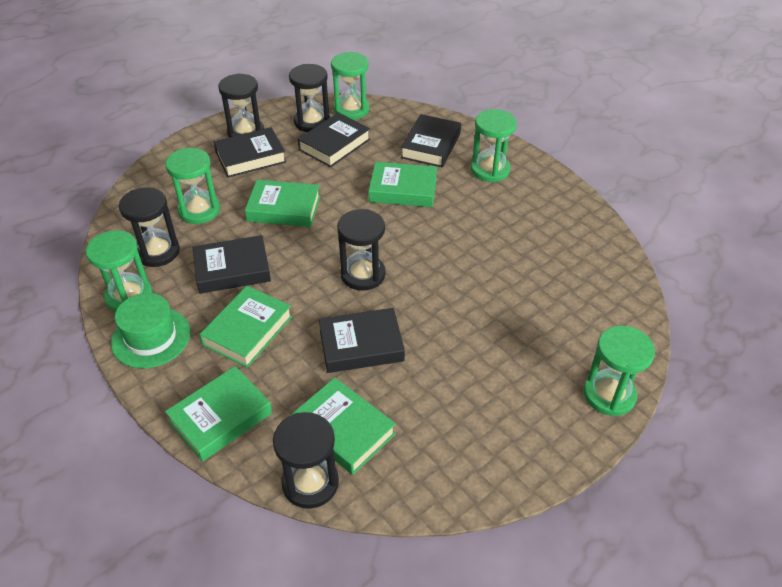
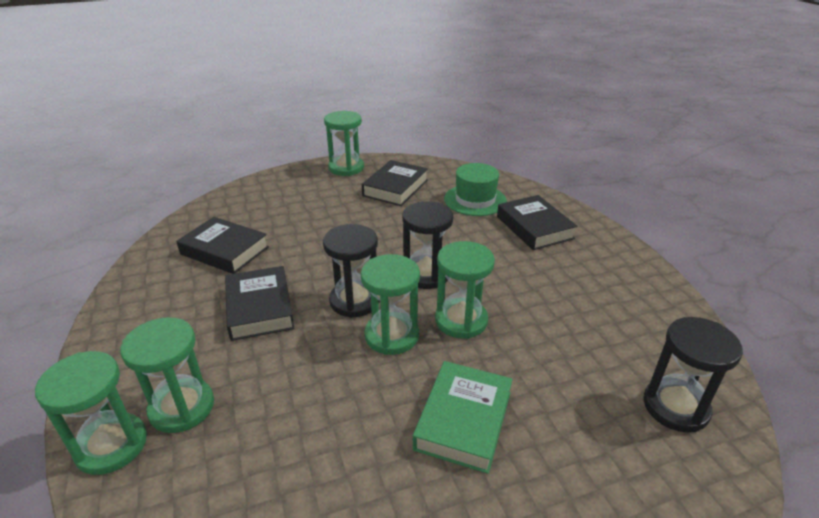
black book: [193,235,271,294] [214,127,286,178] [298,113,370,167] [319,308,405,373] [401,114,461,167] = 5 -> [176,217,269,274] [225,266,294,341] [362,160,428,206] [497,195,578,250] = 4
black hourglass: [119,187,180,267] [218,73,264,137] [273,412,339,509] [289,64,330,132] [337,209,386,291] = 5 -> [323,224,380,318] [402,201,453,289] [643,317,743,433] = 3
green book: [165,366,272,462] [199,286,293,368] [245,180,320,227] [291,377,396,475] [369,162,437,207] = 5 -> [413,361,513,474] = 1

